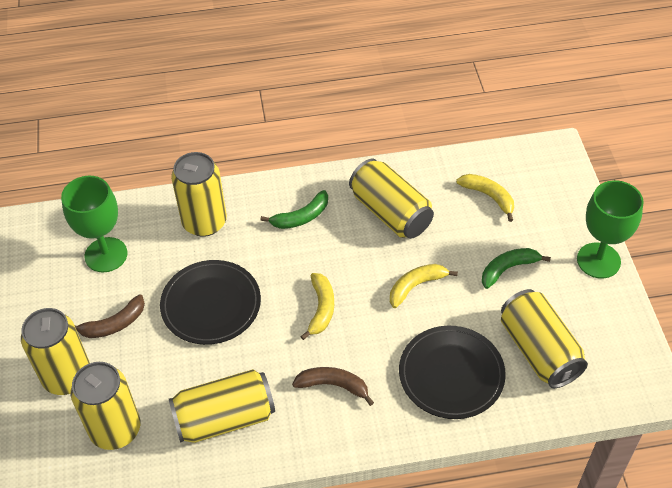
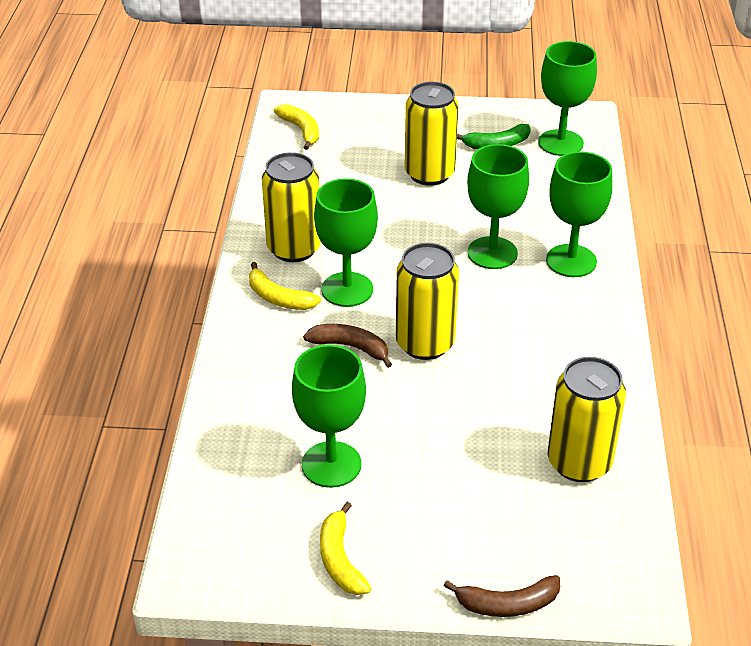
black plate: [160,260,261,345] [399,326,506,419] = 2 -> none = 0
green banana: [261,190,328,229] [482,248,551,289] = 2 -> [457,124,531,149] = 1
green goblet: [61,176,127,273] [577,180,644,278] = 2 -> [292,345,366,488] [314,178,378,307] [467,144,529,269] [538,41,597,156] [546,151,613,277] = 5
yellow can: [21,308,90,395] [70,362,140,450] [169,369,275,443] [171,152,227,237] [349,159,434,239] [501,289,588,388] = 6 -> [262,152,321,262] [396,243,459,360] [404,82,459,186] [548,357,626,482] = 4

